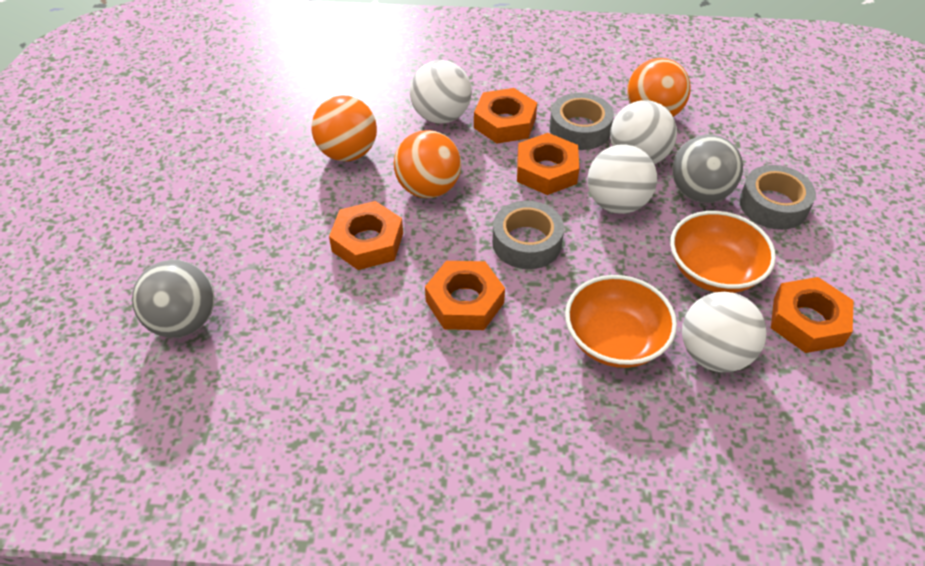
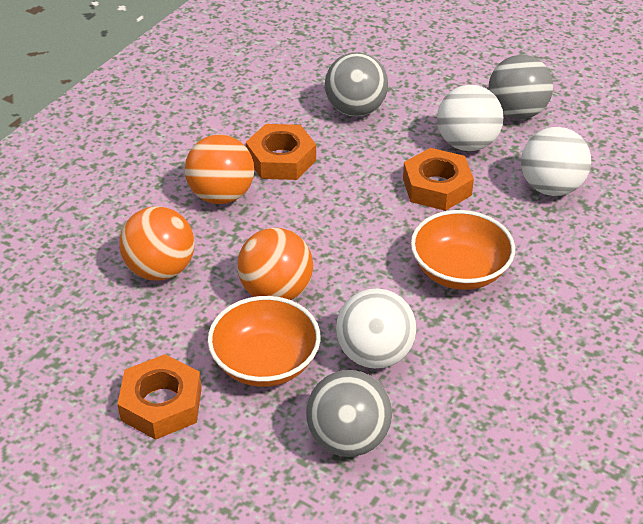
grey ball: [132,260,215,338] [672,134,743,203] = 2 -> [306,370,392,457] [325,52,388,117] [488,55,553,119] = 3
grey tape: [492,201,564,269] [549,93,614,150] [739,165,816,230] = 3 -> none = 0
orange nut: [329,201,403,270] [425,261,505,330] [474,88,537,144] [517,133,579,195] [771,277,854,353] = 5 -> [117,354,202,440] [246,124,316,180] [403,148,474,211] = 3
white ball: [410,60,472,124] [587,144,657,214] [610,100,677,164] [682,292,767,372] = 4 -> [336,288,416,369] [437,85,504,151] [521,127,591,196] = 3

